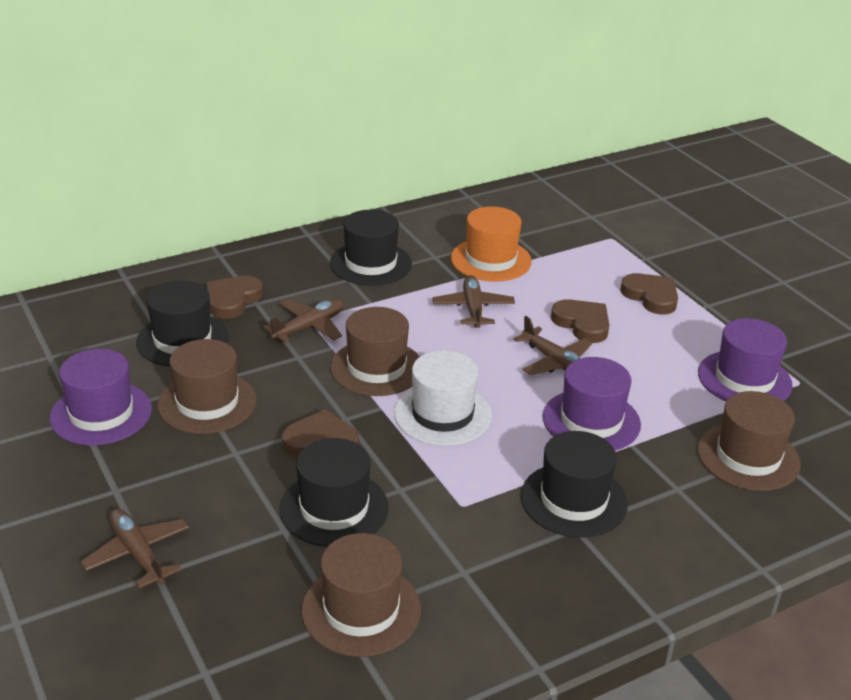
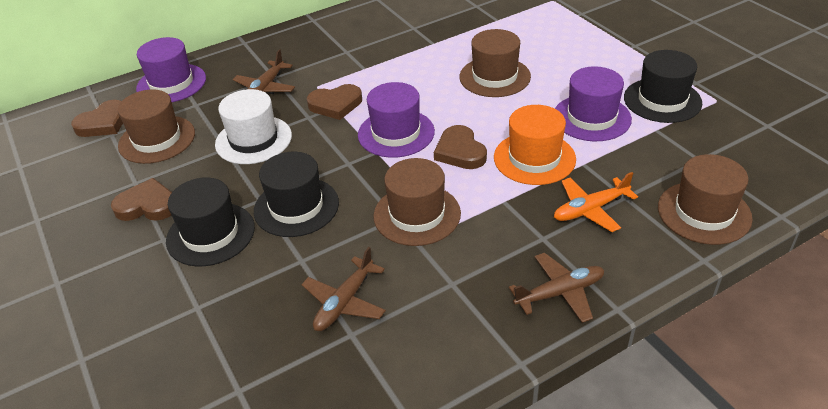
black hat: [136,280,229,367] [280,438,389,547] [330,210,412,286] [521,431,628,537] = 4 -> [166,177,255,266] [254,152,339,237] [624,50,702,123] = 3
brown plane: [81,508,189,588] [264,299,344,343] [432,275,515,328] [513,316,592,375] = 4 -> [233,49,295,94] [302,247,386,331] [509,253,604,323] = 3
orange plane: none = 0 -> [554,172,638,232] = 1

